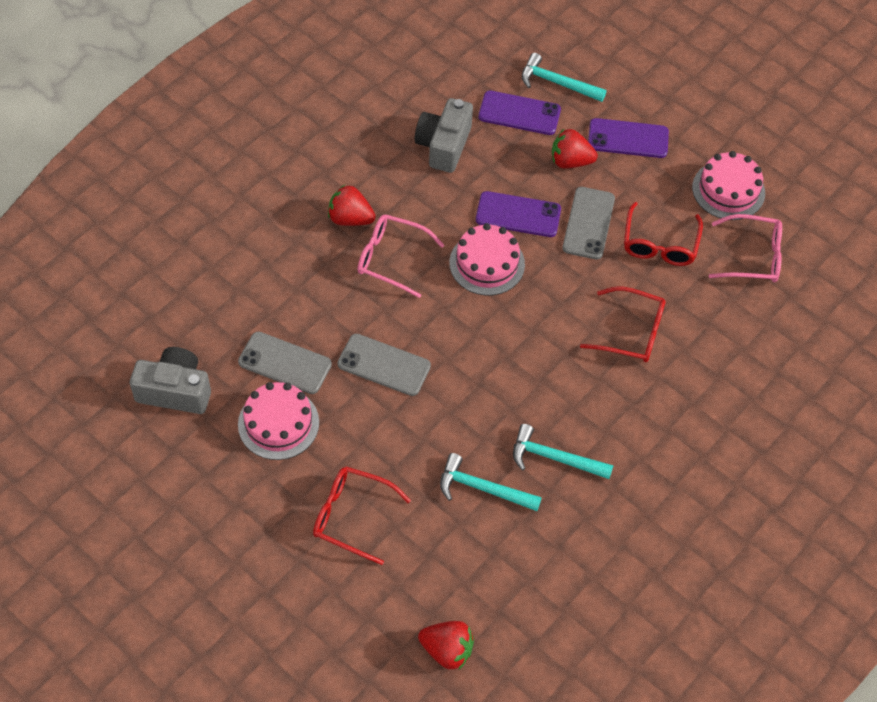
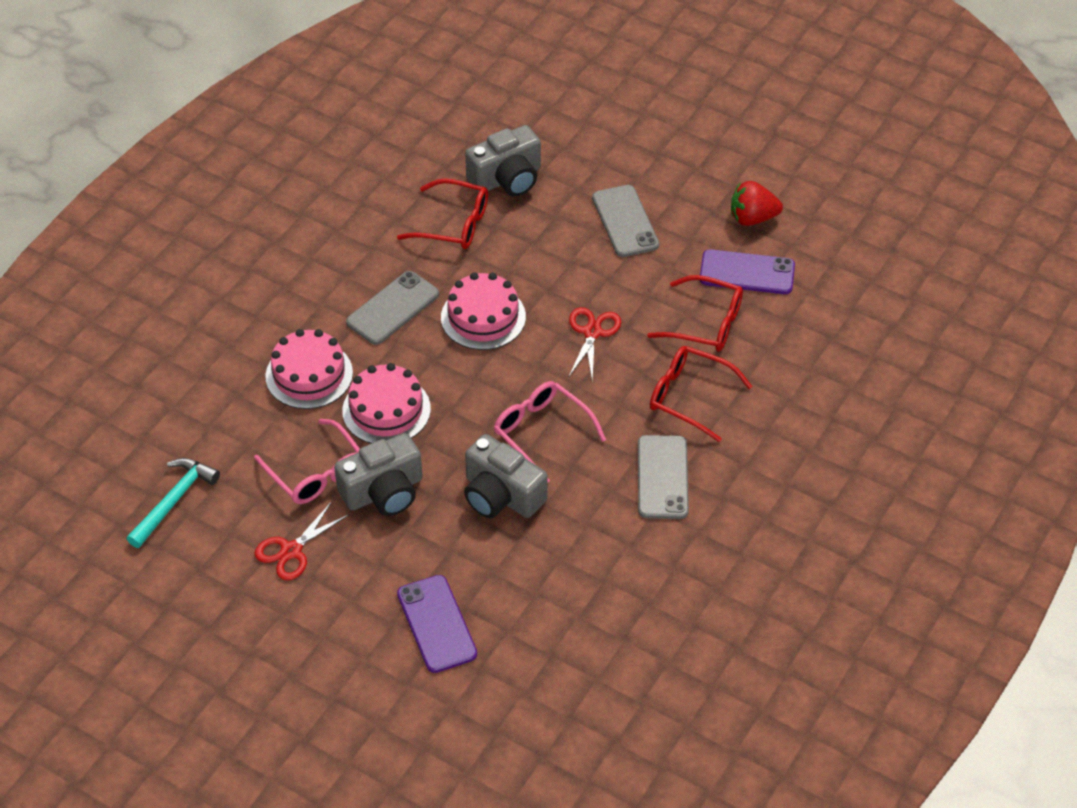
grey camera: [130,347,211,414] [415,98,473,173] = 2 -> [334,433,423,516] [464,434,548,518] [465,125,541,197] = 3
purple phone: [476,191,561,237] [479,90,561,135] [588,118,669,158] = 3 -> [397,575,477,673] [700,249,795,294] = 2
red scissors: none = 0 -> [254,501,350,581] [569,307,621,380] = 2
red strawberry: [328,185,376,226] [418,621,474,669] [552,129,598,169] = 3 -> [731,181,783,226] = 1
turquoise hammer: [440,453,542,511] [513,424,614,479] [522,53,606,102] = 3 -> [127,458,220,548] = 1

